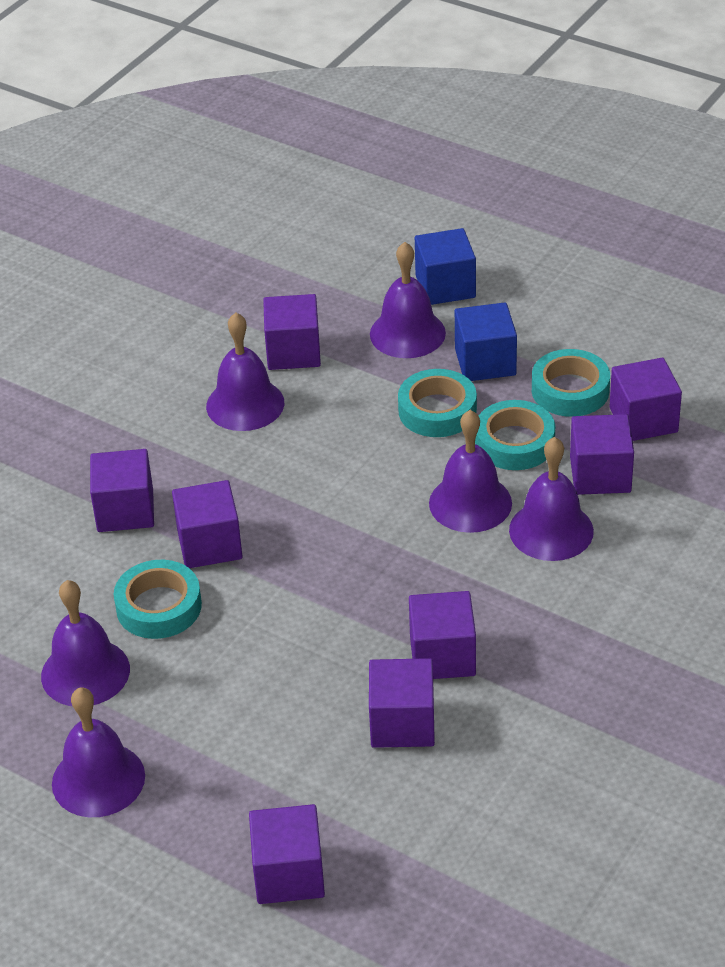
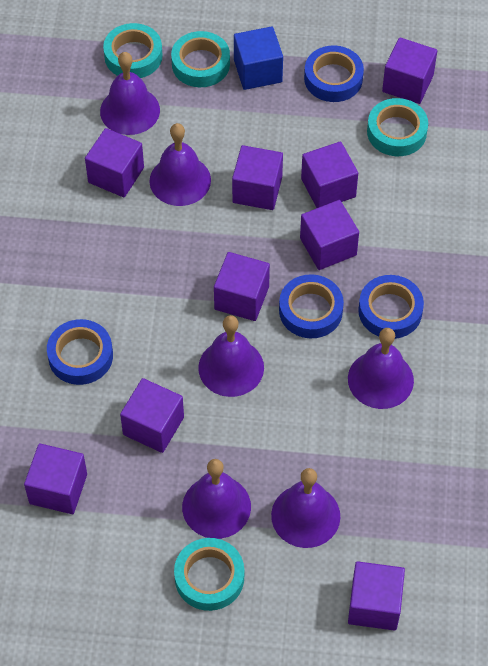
blue cube: [415,228,476,305] [455,302,517,381] = 2 -> [234,26,283,90] = 1
blue tape: none = 0 -> [47,319,113,385] [279,274,344,338] [304,45,364,102] [358,275,424,339] = 4
purple cube: [90,449,154,532] [172,480,243,568] [249,804,325,904] [263,294,321,370] [369,658,435,748] [409,591,476,679] [570,414,634,495] [610,358,682,441] = 8 -> [24,443,87,514] [85,128,144,197] [120,378,184,453] [214,252,270,321] [232,145,283,210] [300,200,359,270] [301,141,358,208] [348,561,405,631] [382,38,437,104] = 9

